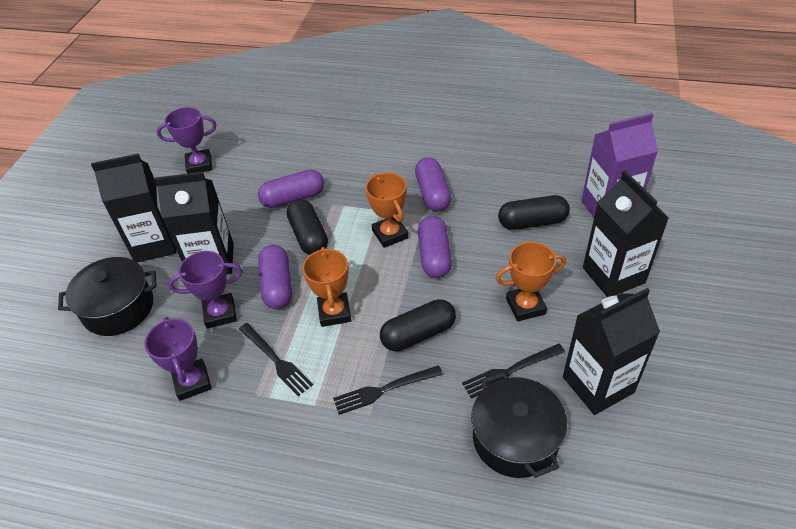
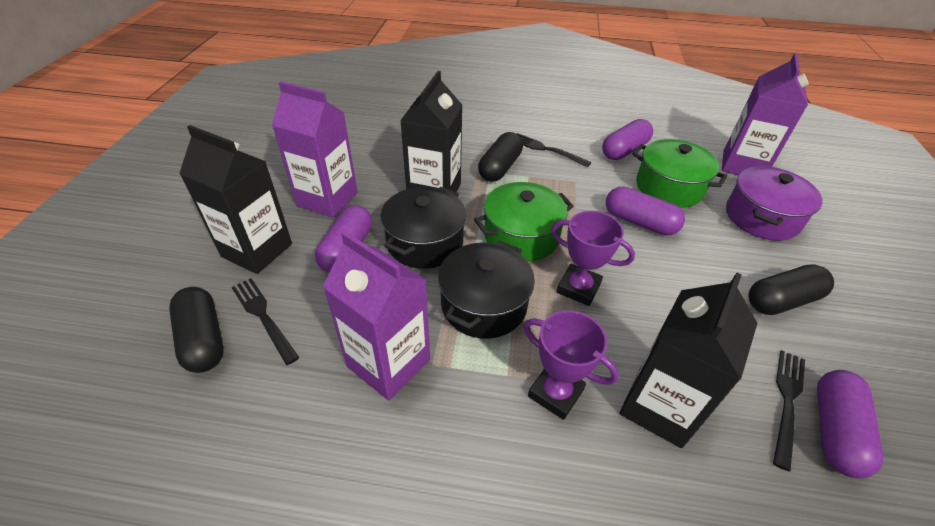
black carton: [91,153,176,262] [154,172,234,275] [563,288,660,415] [583,170,669,297] = 4 -> [179,125,292,274] [400,71,462,192] [620,273,757,448] = 3
green pot: none = 0 -> [474,182,574,262] [632,139,727,208] = 2
orange trophy: [302,247,352,327] [365,173,409,248] [496,242,566,321] = 3 -> none = 0
purple carton: [582,113,658,217] = 1 -> [272,81,358,218] [323,231,430,400] [722,53,809,175] = 3
purple pot: none = 0 -> [726,166,823,241] = 1
purple trophy: [144,317,212,401] [157,107,216,174] [168,251,242,329] = 3 -> [523,310,619,420] [551,211,635,306] = 2

